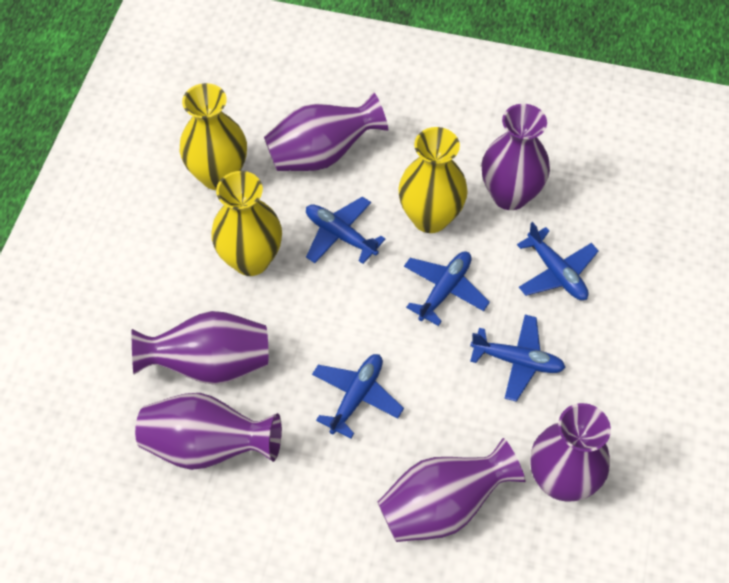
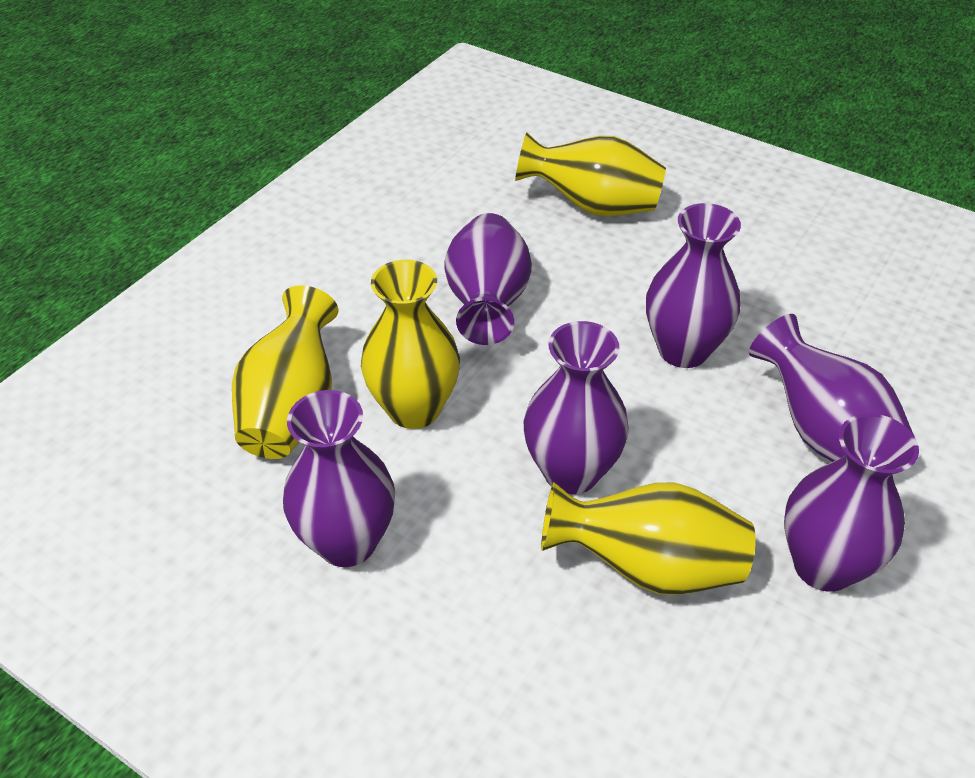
blue plane: [306,197,385,264] [312,354,404,439] [404,251,490,326] [470,315,566,402] [517,222,599,300] = 5 -> none = 0
yellow vase: [180,83,247,190] [211,171,282,276] [398,127,468,233] = 3 -> [232,285,339,459] [361,260,460,429] [515,132,666,216] [541,482,756,595] = 4

